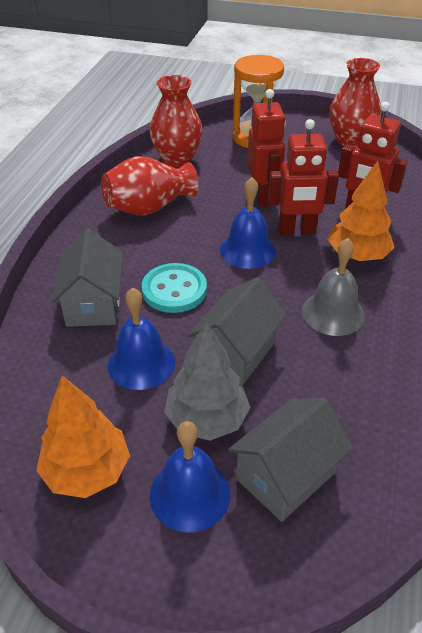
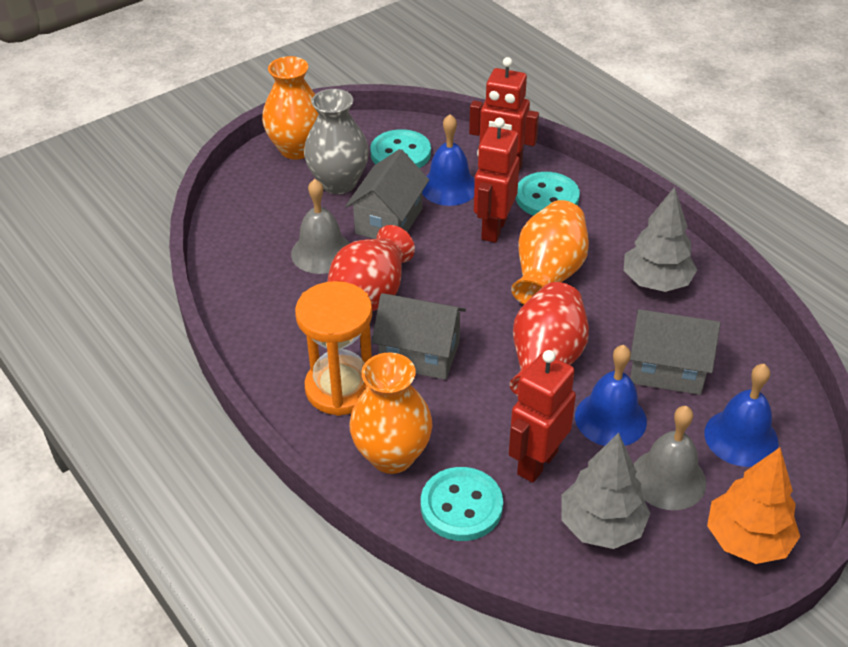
grey bell: [302,238,365,336] = 1 -> [291,179,350,274] [634,406,706,510] = 2
grey tree: [164,321,251,441] = 1 -> [561,433,651,549] [624,187,697,292] = 2
grey vase: none = 0 -> [304,89,369,194] = 1
orange tree: [36,375,130,498] [327,161,394,261] = 2 -> [707,448,800,564] = 1
orange vase: none = 0 -> [262,56,318,159] [350,352,433,474] [511,200,589,305] = 3
red vase: [101,156,198,216] [149,75,203,168] [329,58,381,147] = 3 -> [327,225,415,311] [509,282,589,396] = 2
turquoise button: [142,263,207,313] = 1 -> [370,129,431,168] [421,467,503,541] [516,172,580,216] = 3

